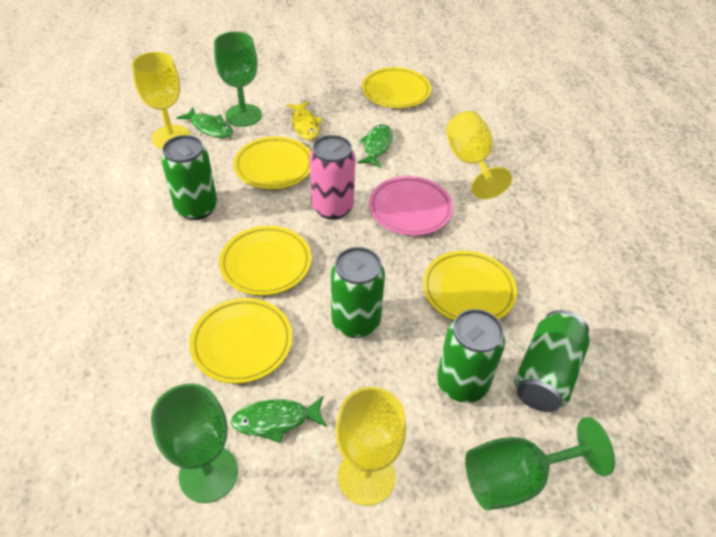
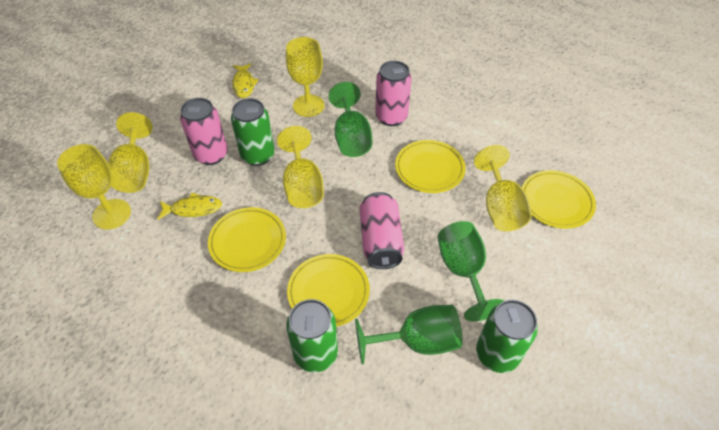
green can: [161,135,217,220] [331,247,385,338] [437,309,505,403] [514,310,590,412] = 4 -> [231,98,275,166] [286,299,338,372] [476,300,538,373] = 3
green fish: [177,107,233,138] [231,396,327,443] [358,124,393,168] = 3 -> none = 0
pink can: [309,135,355,219] = 1 -> [180,98,228,165] [360,192,404,269] [375,61,412,126] = 3
pink plate: [369,176,453,236] = 1 -> none = 0
yellow fish: [287,101,322,140] = 1 -> [158,193,222,220] [232,63,259,98] = 2
yellow goblet: [132,52,190,149] [335,387,406,506] [446,111,512,199] = 3 -> [57,144,131,229] [108,112,153,193] [277,126,324,208] [286,37,324,117] [474,145,532,231] = 5
yellow plate: [189,298,292,384] [219,226,311,296] [234,137,311,189] [362,67,431,108] [423,251,517,321] = 5 -> [208,207,286,272] [287,254,370,327] [395,140,466,193] [522,170,596,229] = 4

